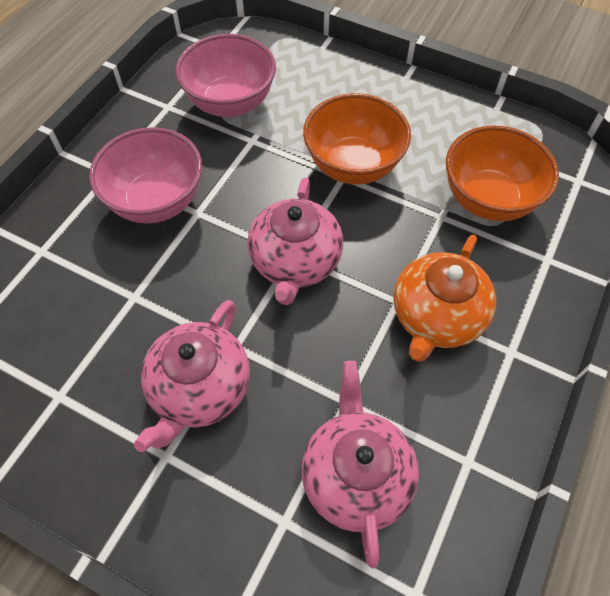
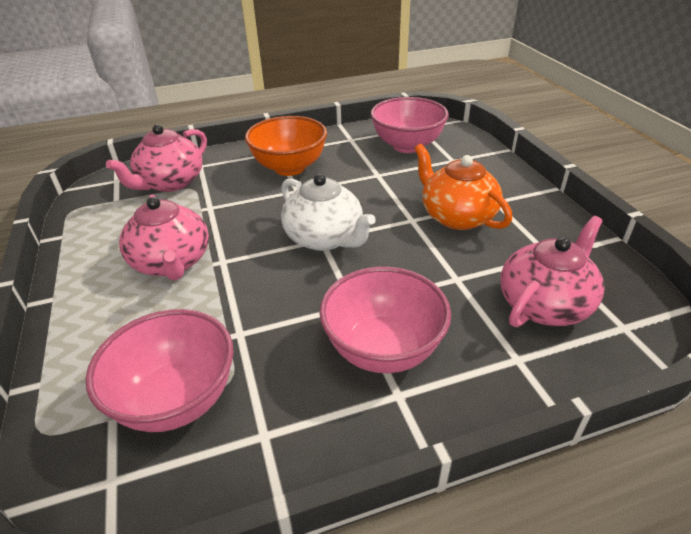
orange bowl: [303,93,411,185] [446,125,559,221] = 2 -> [245,116,327,176] = 1
pink bowl: [89,127,202,224] [176,34,276,117] = 2 -> [86,309,234,432] [319,267,451,373] [371,97,449,153] = 3
white teapot: none = 0 -> [281,174,376,251] = 1

